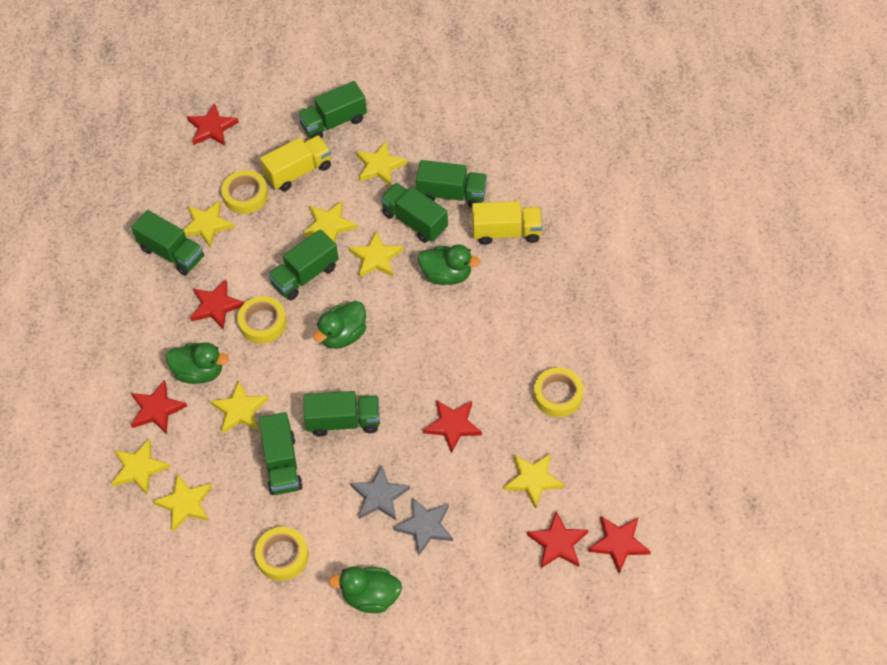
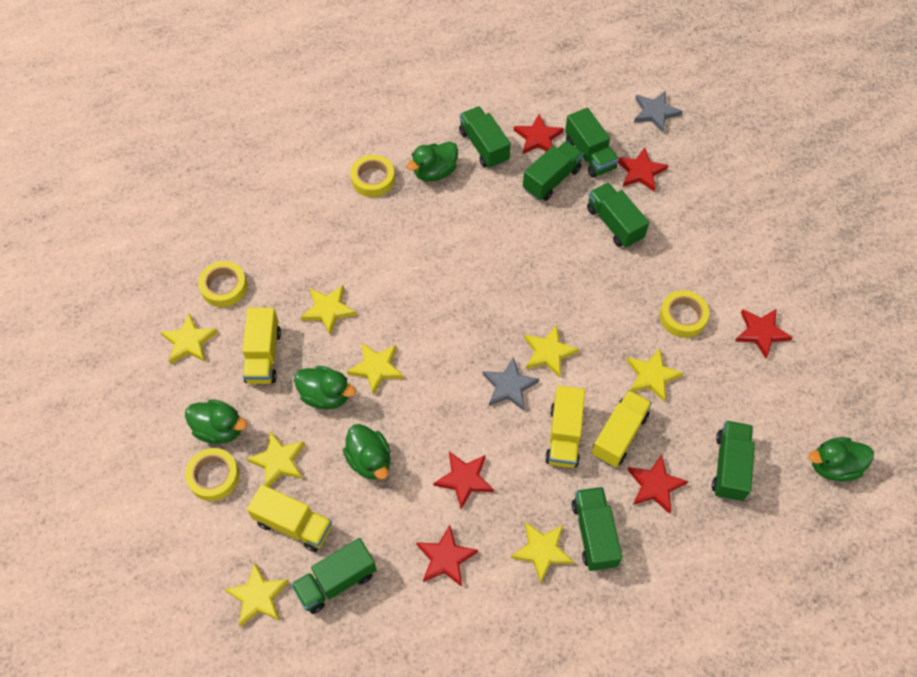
green duck: [166,342,229,384] [313,301,366,349] [329,566,402,613] [418,244,481,285] = 4 -> [185,399,247,444] [294,366,356,409] [343,424,390,480] [407,141,458,182] [809,437,874,482] = 5
yellow truck: [260,135,331,191] [472,201,543,245] = 2 -> [242,308,281,384] [247,484,332,552] [545,386,585,468] [592,390,652,467] = 4

